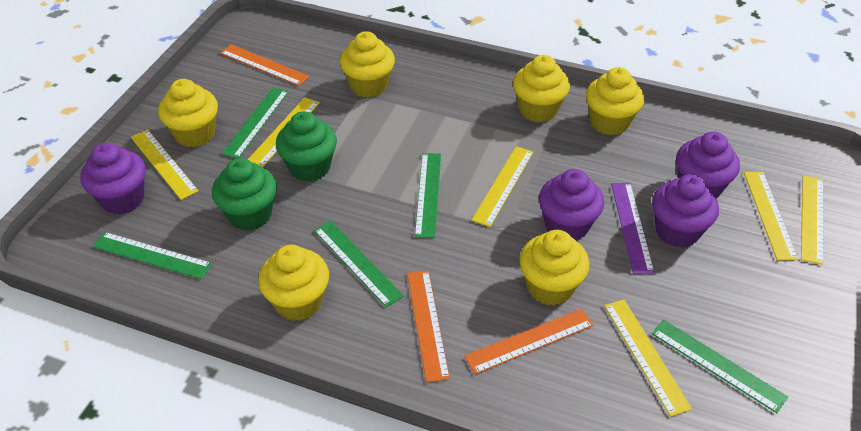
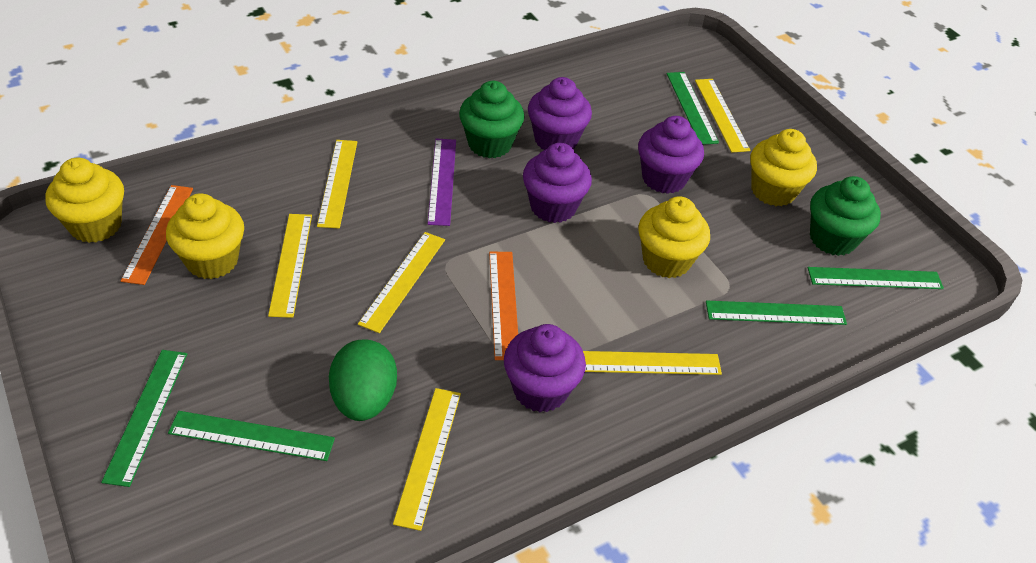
green egg: none = 0 -> [329,339,397,421] = 1
orange ruler: [221,44,309,86] [407,271,450,382] [464,308,594,374] = 3 -> [121,185,193,285] [489,252,518,360] = 2
yellow cupcake: [158,79,218,147] [258,245,329,321] [340,31,395,98] [513,55,570,122] [520,230,589,305] [586,67,644,135] = 6 -> [45,158,124,243] [166,193,244,279] [639,196,710,278] [750,129,817,206] = 4

